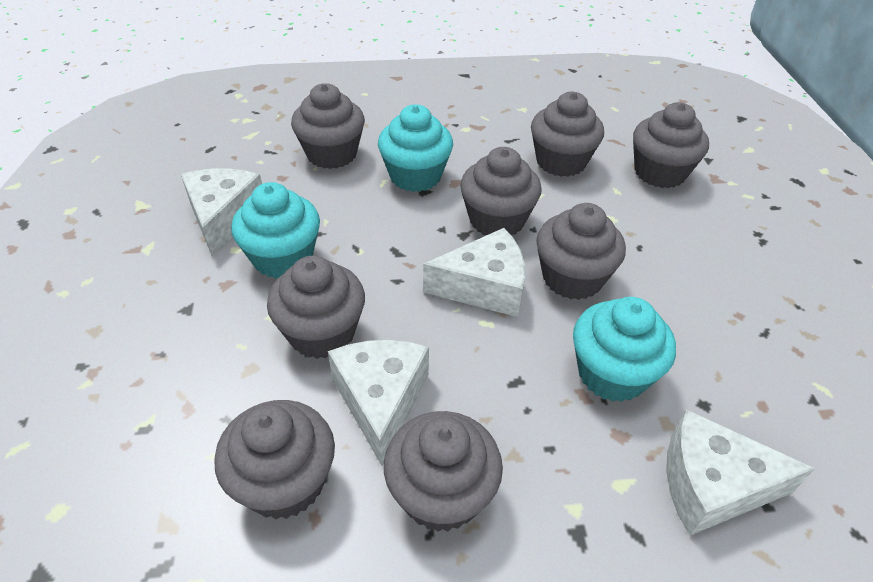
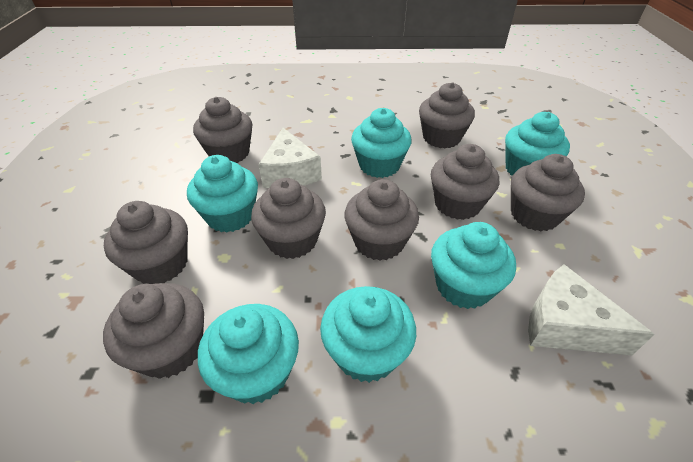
turquoise cupcake: [231,182,320,279] [378,104,453,192] [573,297,676,402] = 3 -> [187,155,258,233] [198,304,299,404] [320,286,416,383] [351,108,412,178] [431,222,516,309] [505,112,570,176] = 6
white cheese: [181,168,262,256] [328,340,429,466] [423,228,525,317] [666,409,815,536] = 4 -> [258,128,322,188] [528,264,655,355] = 2

